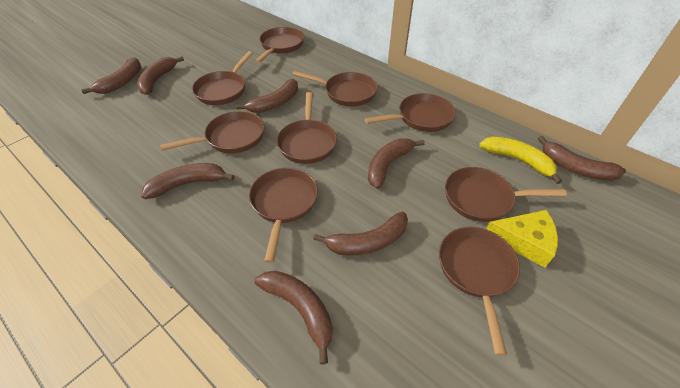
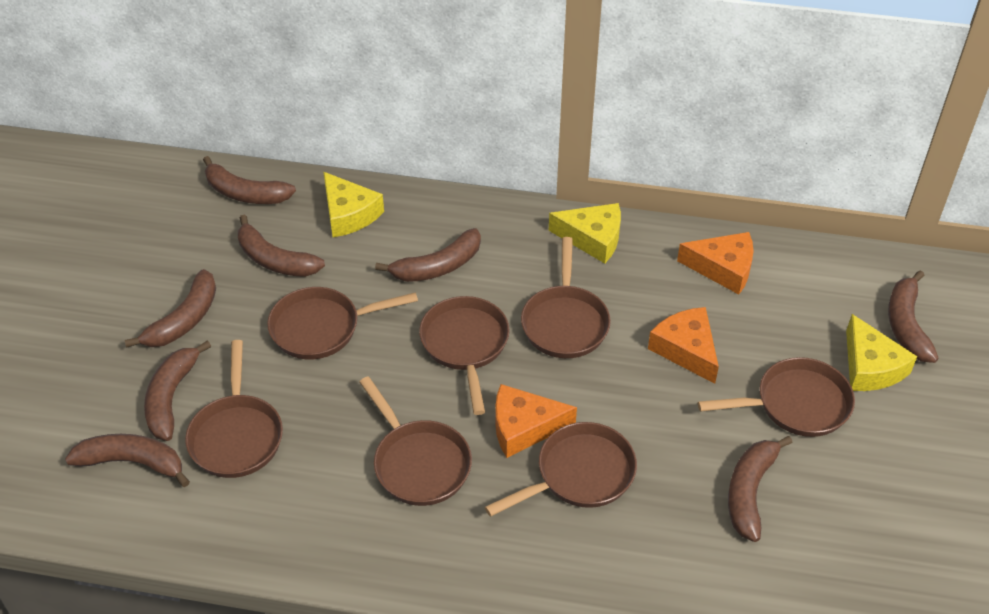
brown pan: [160,111,264,153] [192,51,253,105] [249,168,318,263] [255,27,304,63] [277,92,337,164] [292,71,378,107] [365,93,456,132] [439,227,520,356] [445,167,567,222] = 9 -> [185,340,283,478] [267,287,418,359] [359,376,472,506] [419,296,510,415] [485,422,637,517] [521,237,611,358] [698,357,855,437] = 7
orange cheese: none = 0 -> [495,384,577,458] [648,307,719,384] [677,232,754,294] = 3
yellow banana: [479,136,562,184] = 1 -> none = 0
yellow cheese: [486,210,558,268] = 1 -> [323,172,384,237] [549,203,621,263] [846,314,917,391] = 3

